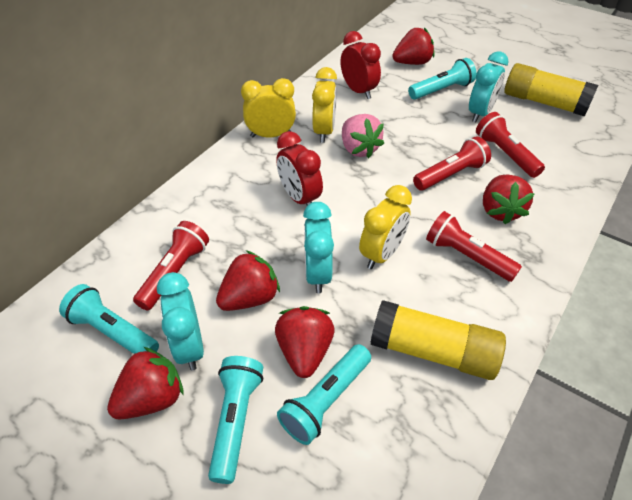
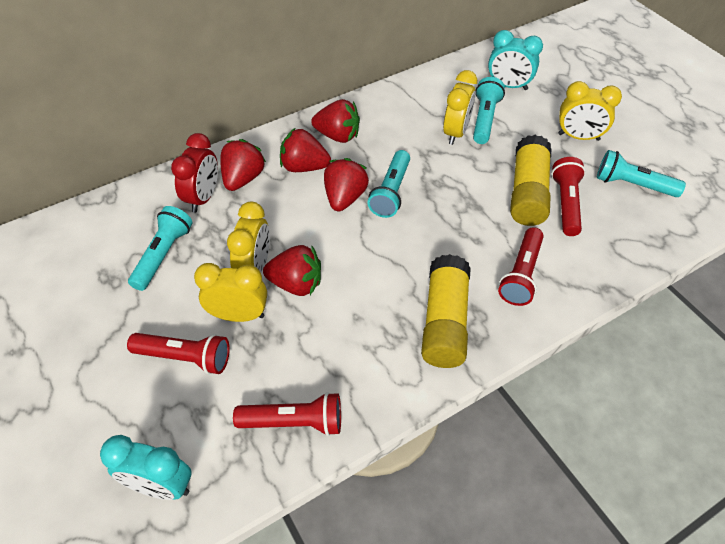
pink strawberry: [342,114,384,158] = 1 -> none = 0
red clock: [276,131,323,206] [340,31,381,99] = 2 -> [171,133,218,213] = 1
turquoise clock: [157,272,204,371] [303,202,334,293] [469,51,509,122] = 3 -> [100,435,191,500] [488,30,543,90] = 2
yellow clock: [241,78,296,138] [312,67,337,143] [359,185,412,269] = 3 -> [194,263,267,322] [227,202,270,273] [443,70,477,145] [558,81,622,141] = 4

